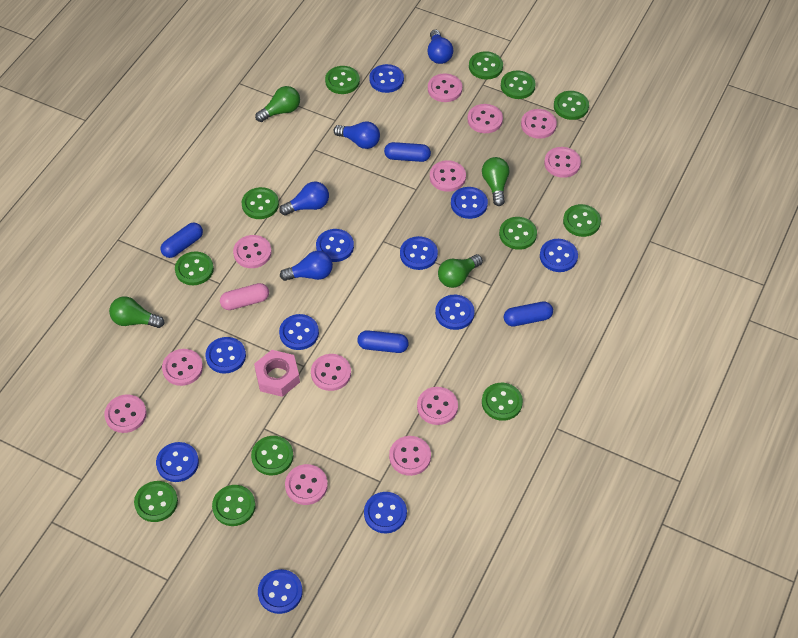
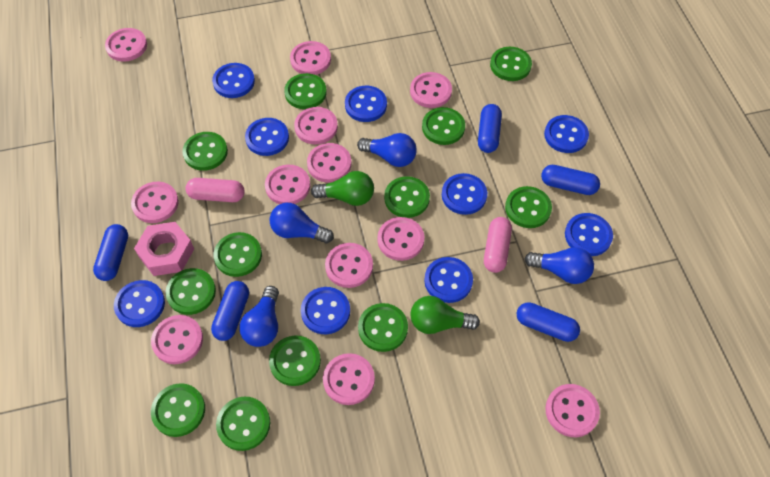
blue button: [156,442,199,482] [206,337,246,374] [258,569,303,614] [279,314,319,350] [316,229,354,262] [364,492,407,533] [369,64,404,93] [400,236,438,270] [435,295,475,330] [451,187,488,219] [540,239,578,272] = 11 -> [114,280,165,327] [212,63,255,98] [245,118,289,156] [301,287,350,334] [345,86,387,122] [424,257,473,303] [442,173,487,215] [544,115,589,153] [565,213,613,256] = 9
blue capsule: [161,223,203,258] [357,330,409,353] [384,142,431,162] [504,302,553,326] = 4 -> [93,224,128,281] [211,281,249,341] [478,104,502,153] [516,302,580,342] [541,165,600,195] = 5
green light bulb: [109,297,165,328] [255,86,300,122] [438,254,483,288] [482,157,509,206] = 4 -> [311,171,374,206] [410,296,480,334] = 2
pink capsule: [220,283,269,310] = 1 -> [185,178,245,202] [484,217,512,273] = 2

